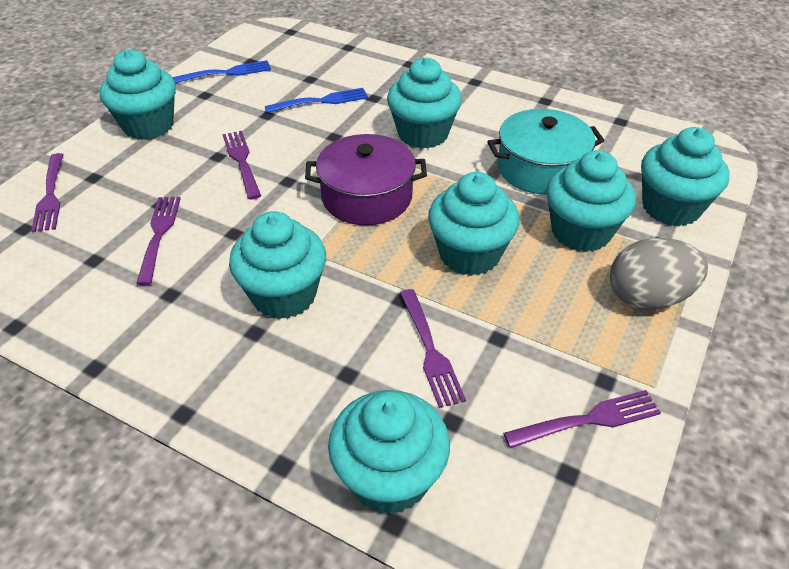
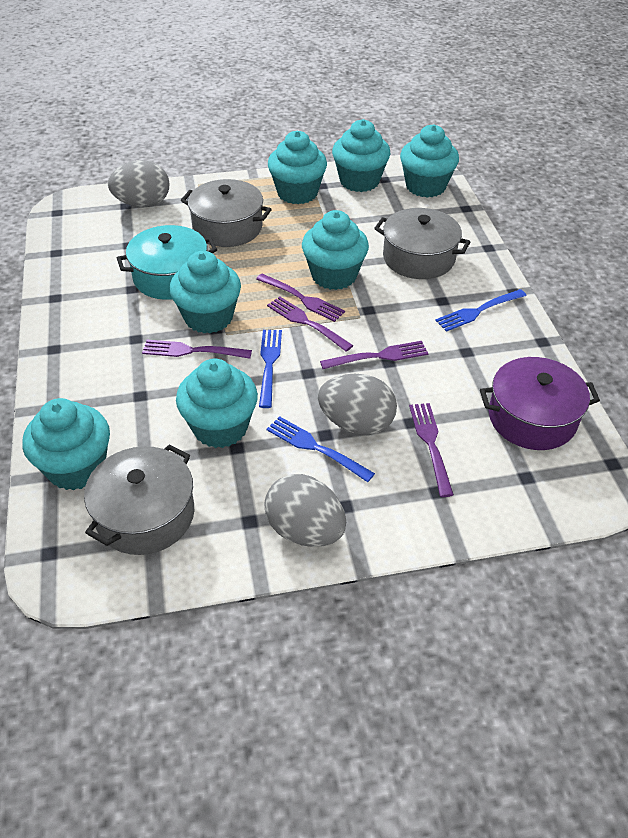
blue fork: [172,60,271,83] [265,88,368,113] = 2 -> [259,330,282,408] [267,416,375,482] [435,289,527,332] = 3
grey egg: [610,238,708,310] = 1 -> [108,160,169,207] [265,474,346,547] [318,374,397,435] = 3
grey pot: none = 0 -> [84,444,194,555] [181,179,272,247] [374,208,470,279] = 3

